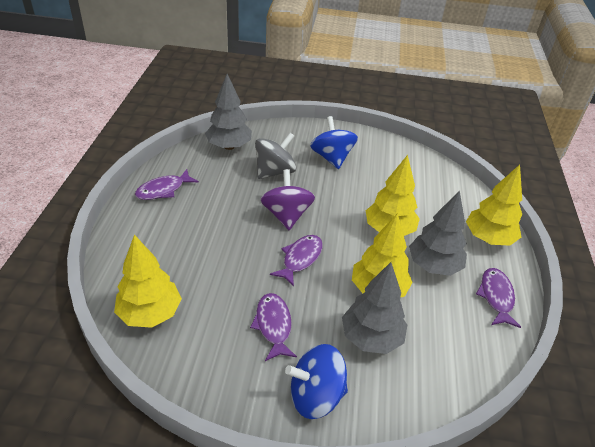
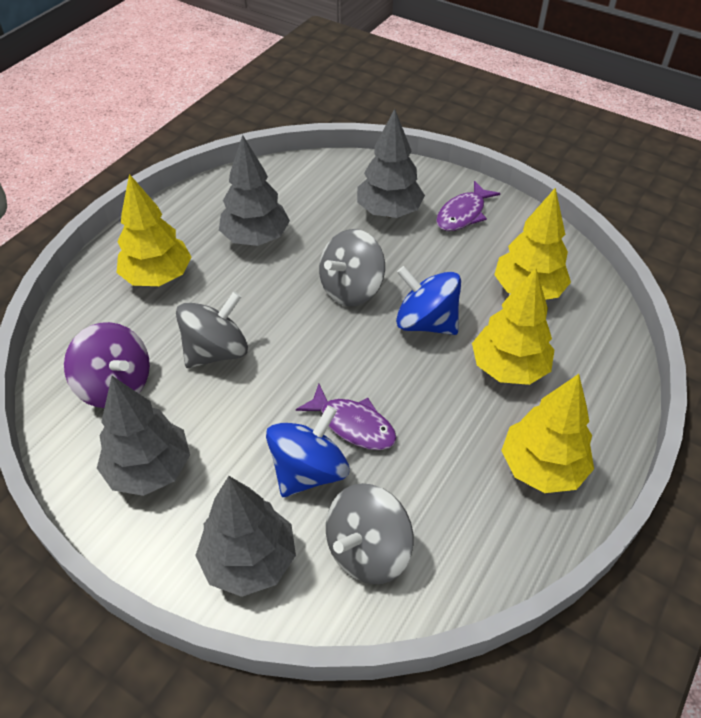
grey spinning top: [255,133,296,179] = 1 -> [176,291,248,368] [319,229,385,306] [326,483,413,584] = 3
grey tree: [205,74,252,150] [342,262,407,354] [409,190,467,276] = 3 -> [97,376,190,496] [195,476,296,597] [219,135,290,246] [357,109,425,218] = 4
purple fish: [135,169,199,200] [250,293,297,361] [270,235,323,287] [476,268,521,328] = 4 -> [296,384,397,450] [436,181,500,231] = 2

